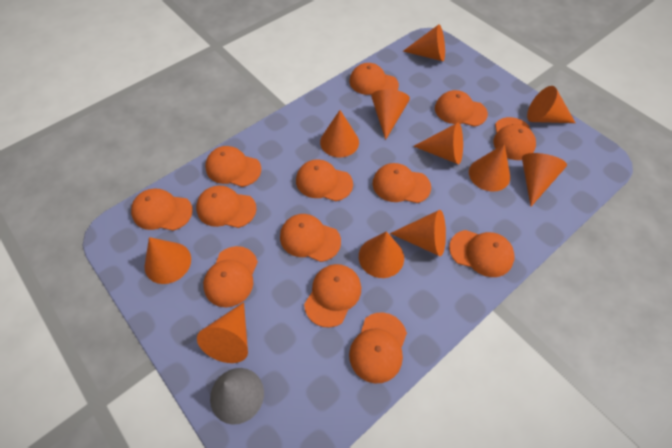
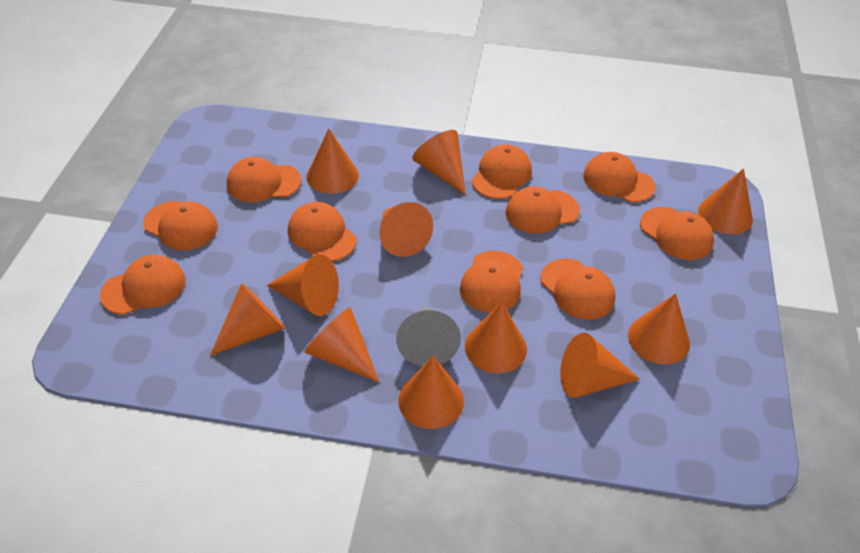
orange cap: [131,188,193,231] [196,186,257,228] [203,246,258,307] [205,146,261,187] [280,214,341,262] [296,159,353,201] [304,264,361,328] [349,313,407,383] [350,63,399,95] [373,163,431,203] [435,90,488,127] [449,230,514,277] [493,117,536,160] = 13 -> [100,255,186,315] [143,201,218,251] [227,157,302,202] [288,202,357,261] [460,251,523,313] [471,144,532,199] [506,186,580,234] [540,259,615,320] [583,152,655,203] [640,207,714,260] = 10

